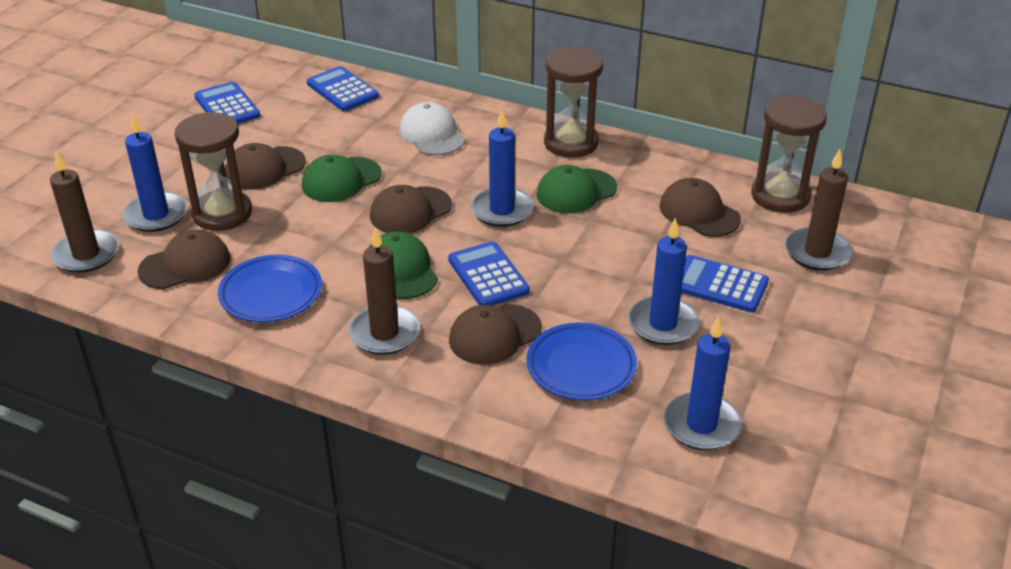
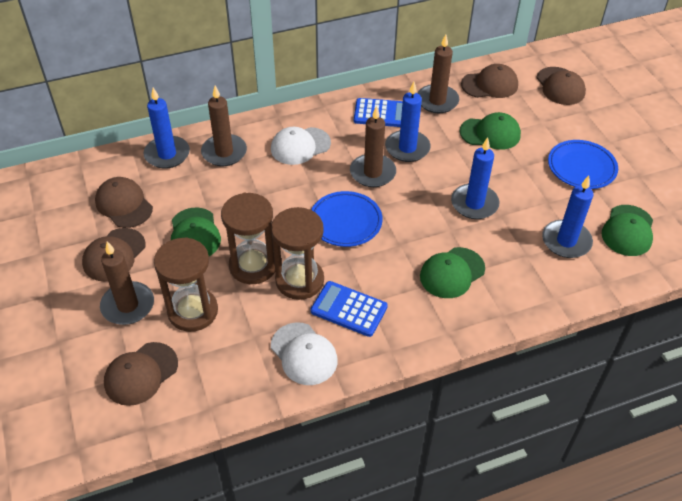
blue calculator: [194,82,260,124] [307,66,379,111] [448,241,530,306] [681,255,769,312] = 4 -> [311,281,388,337] [354,98,403,127] = 2
brown candle: [50,151,119,273] [348,227,420,355] [785,149,852,271] = 3 -> [100,241,154,325] [201,86,247,166] [350,105,396,187] [418,34,459,113] = 4
green cap: [302,154,382,202] [369,231,438,299] [536,165,617,213] = 3 -> [171,207,221,256] [420,247,485,298] [459,112,521,150] [602,205,653,256] = 4
white cap: [399,102,465,156] = 1 -> [271,127,331,165] [271,322,338,385] = 2

